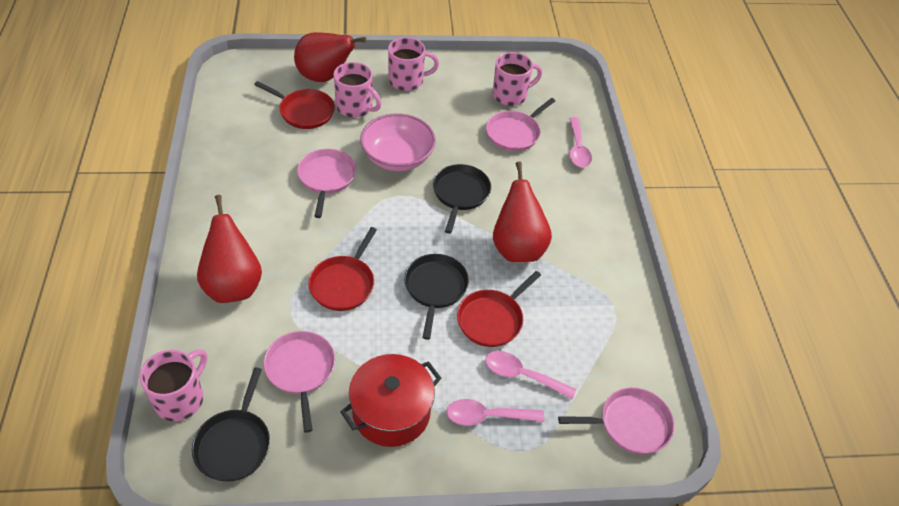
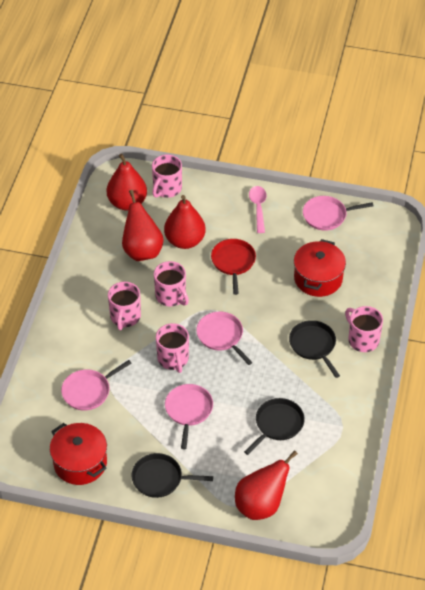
pink bowl: [360,113,436,171] = 1 -> none = 0
pink mug: [140,349,207,421] [333,62,381,118] [388,37,439,91] [492,52,542,106] = 4 -> [108,282,141,330] [152,155,182,198] [154,261,189,307] [156,323,189,373] [345,306,383,352] = 5
pink spoon: [446,399,545,426] [485,351,576,399] [569,117,592,167] = 3 -> [249,186,267,233] = 1
red pan: [254,81,335,129] [308,227,377,311] [457,271,541,347] = 3 -> [211,239,256,295] = 1
red pear: [197,195,262,303] [294,32,367,82] [493,161,552,262] = 3 -> [107,154,147,211] [122,190,164,261] [164,195,206,249] [235,450,298,520] = 4
red pot: [340,354,442,447] = 1 -> [50,423,107,485] [294,239,346,297] = 2

